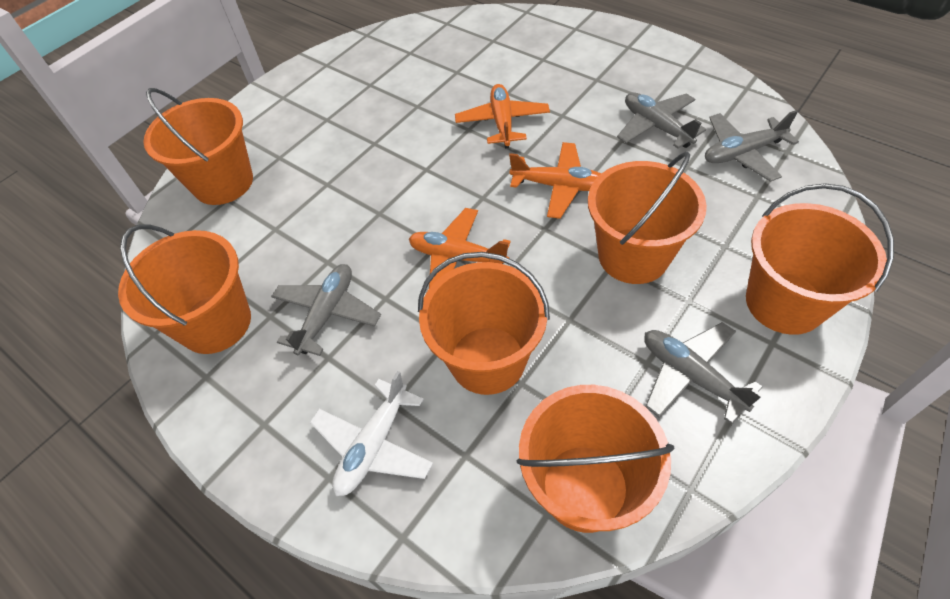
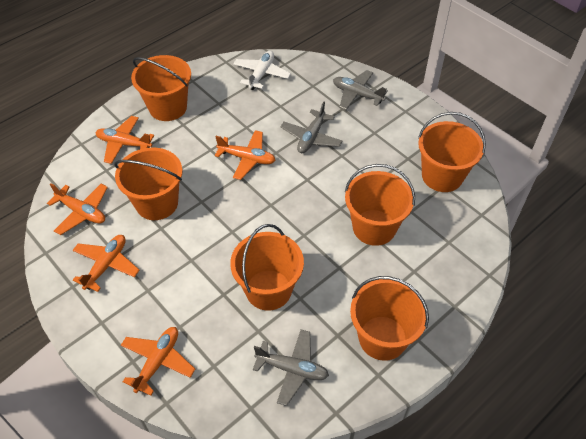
grey plane: [271,264,381,356] [617,92,706,149] [644,322,763,424] [705,110,799,182] = 4 -> [253,329,329,406] [281,102,342,153] [333,70,388,110] = 3
orange plane: [409,208,511,288] [455,84,550,148] [509,142,601,219] = 3 -> [47,183,108,235] [73,235,140,292] [95,116,154,164] [121,327,195,396] [215,130,275,180] = 5

